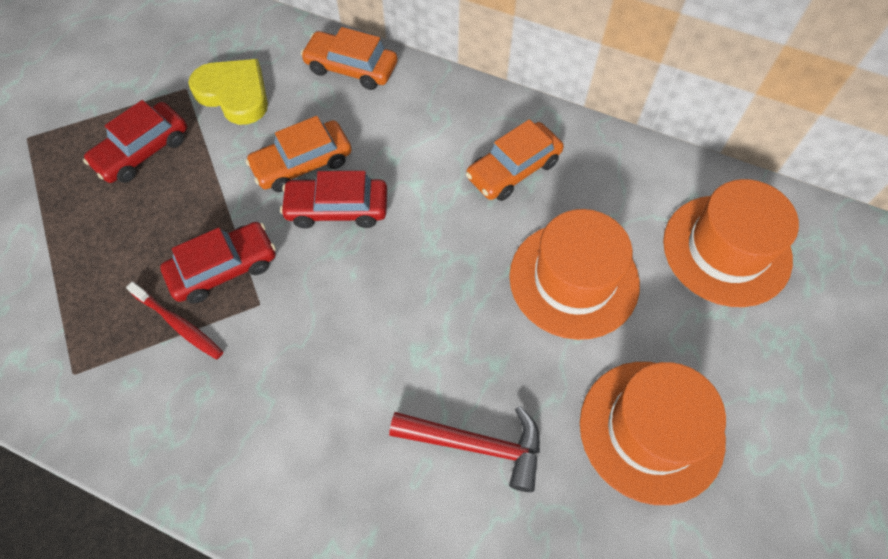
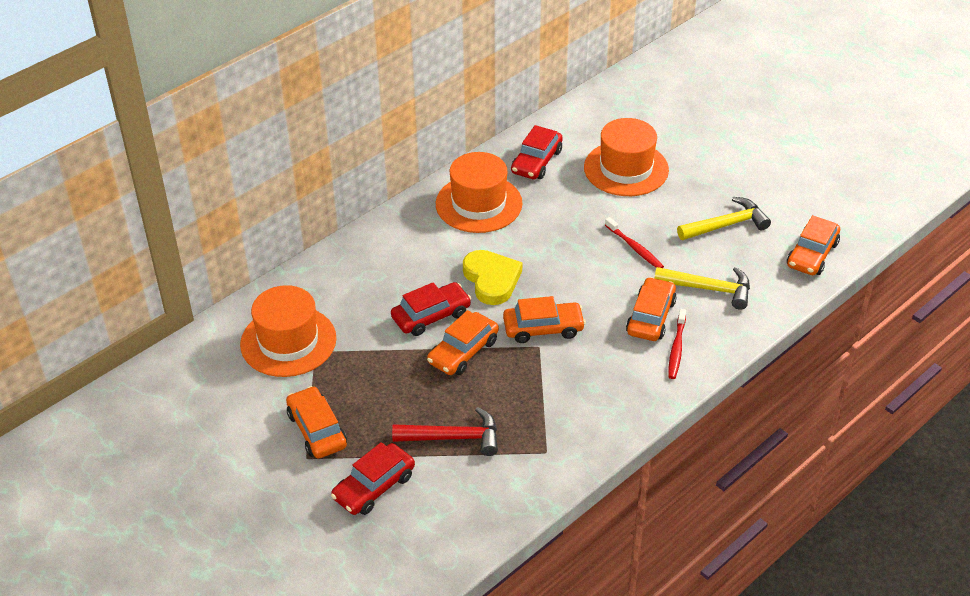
orange car: [245,116,352,192] [301,27,397,90] [466,119,564,201] = 3 -> [286,386,347,459] [427,310,499,375] [503,296,586,343] [626,277,677,341] [787,215,840,275] = 5
red toothbrush: [126,282,223,360] = 1 -> [605,217,664,268] [668,309,686,379] = 2
yellow hammer: none = 0 -> [655,267,750,310] [677,197,771,240] = 2

